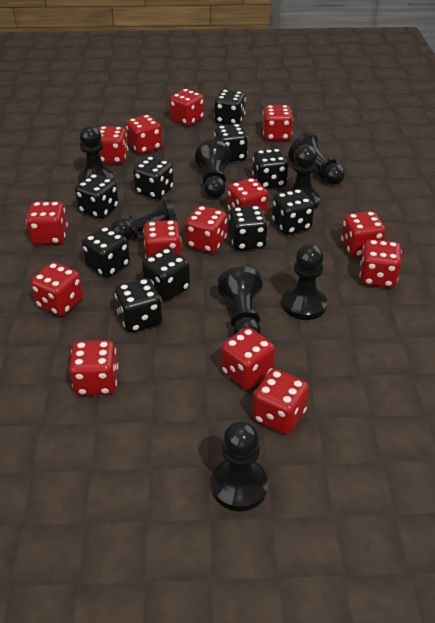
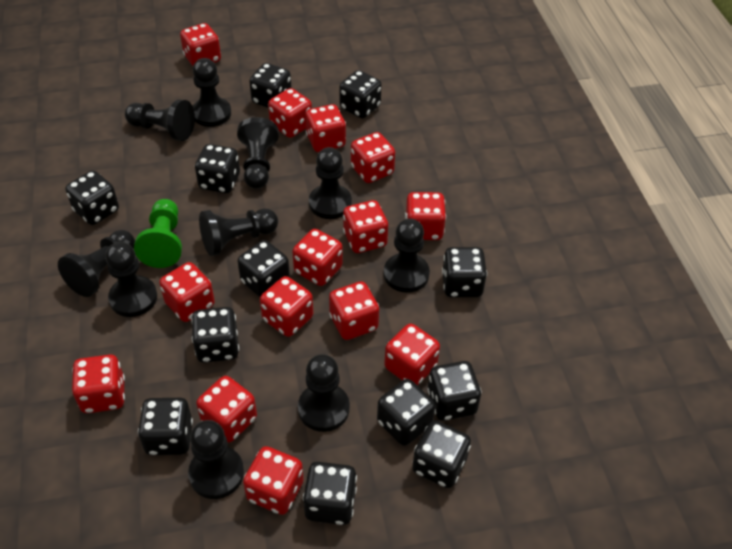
black dice: [75,174,119,219] [82,226,130,277] [115,278,162,333] [133,156,174,199] [142,248,190,301] [214,90,246,125] [214,124,248,162] [229,205,268,250] [252,148,288,189] [272,189,314,235] = 10 -> [66,170,119,225] [138,398,193,455] [191,307,239,363] [195,144,240,193] [238,240,290,297] [249,63,291,108] [303,462,357,525] [339,70,382,119] [377,379,435,446] [412,420,471,488] [427,361,481,421] [442,247,487,297] = 12
black pawn: [78,125,114,183] [111,196,181,240] [195,140,231,198] [211,421,268,511] [217,267,263,335] [282,244,327,320] [285,145,320,209] [288,132,345,185] = 8 -> [58,230,135,297] [105,242,157,317] [125,99,195,141] [188,420,244,499] [193,58,231,127] [199,208,278,256] [237,117,279,189] [298,354,350,432] [309,147,352,219] [384,219,430,293] = 10
green pawn: none = 0 -> [134,199,182,268] = 1

